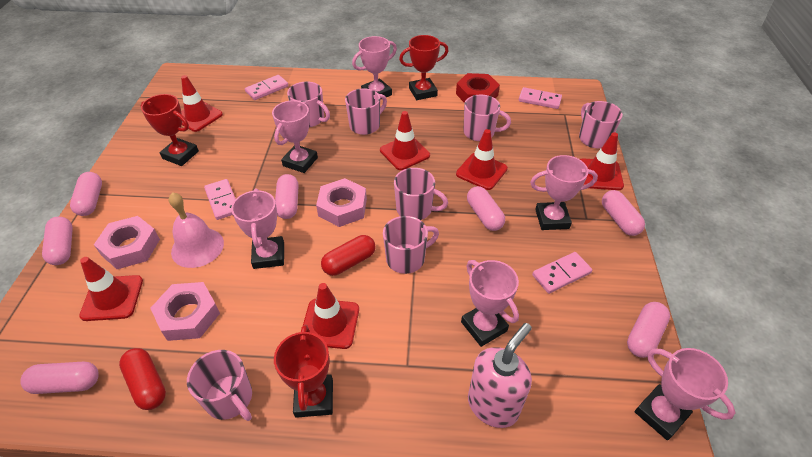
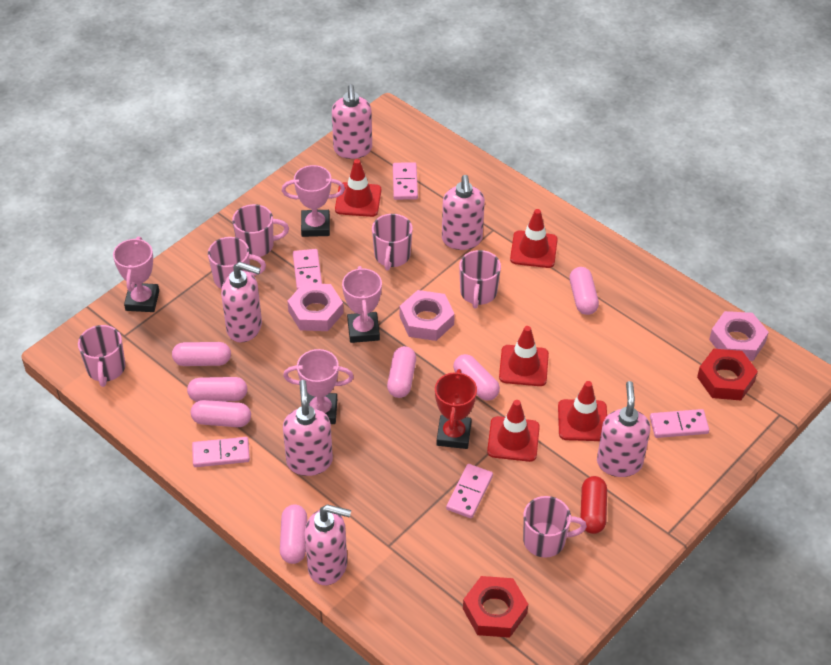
pink bell: [169,192,224,268] = 1 -> none = 0
pink domino: [204,179,236,220] [245,75,289,100] [519,87,562,109] [532,252,592,294] = 4 -> [192,437,250,467] [293,249,322,290] [393,162,418,200] [446,464,493,518] [650,409,709,438] = 5
pink mug: [187,350,252,421] [287,82,330,127] [345,88,387,135] [383,216,439,274] [394,168,448,220] [463,95,511,141] [579,101,623,148] = 7 -> [78,325,125,387] [208,237,266,289] [232,204,289,257] [372,214,413,270] [459,250,501,309] [523,496,587,558] = 6
pink soap dispenser: [468,323,532,428] = 1 -> [221,262,262,342] [283,380,333,476] [304,504,351,585] [332,84,372,159] [442,175,485,250] [597,381,651,477] = 6
pink trophy: [231,188,284,269] [272,100,318,173] [352,36,397,100] [461,260,519,347] [530,155,598,230] [635,348,736,440] = 6 -> [113,236,159,312] [282,165,345,237] [283,349,354,424] [342,266,382,343] = 4
red capsule: [119,348,166,410] [321,235,376,276] = 2 -> [580,476,607,534] = 1
red nut: [456,73,500,103] = 1 -> [463,576,528,638] [697,349,758,400] = 2
red traffic cone: [79,257,143,321] [181,75,223,132] [303,283,359,349] [380,111,430,170] [456,129,508,190] [580,132,624,190] = 6 -> [335,159,382,217] [487,400,540,462] [499,326,549,386] [510,209,558,268] [558,381,607,441] = 5
red trophy: [141,94,199,166] [274,325,333,418] [399,35,448,100] = 3 -> [435,369,477,449] = 1

